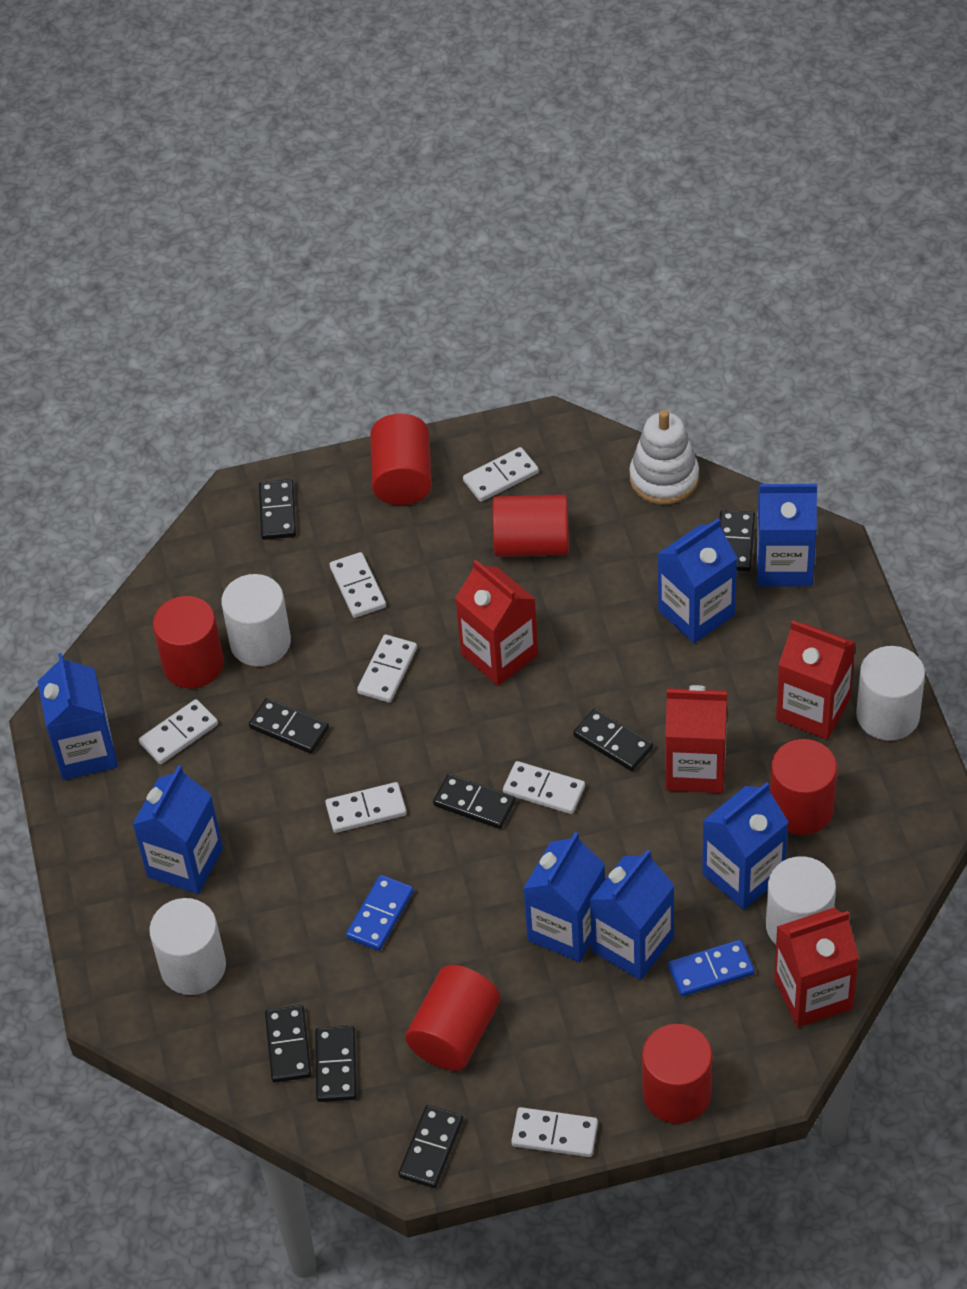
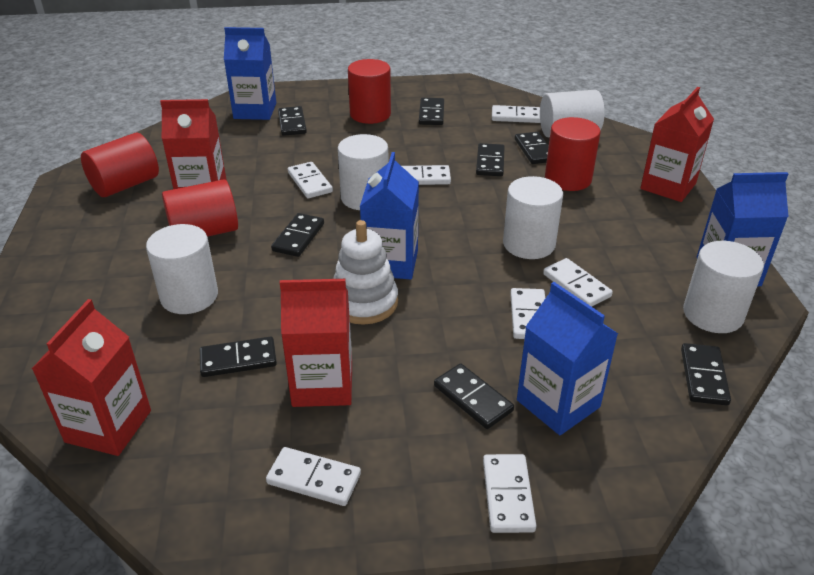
blue carton: [38,653,118,780] [132,765,223,894] [523,832,605,962] [589,849,675,980] [657,518,737,643] [702,782,789,910] [756,484,817,587] = 7 -> [224,27,276,120] [360,152,419,280] [517,282,618,435] [697,172,789,286] = 4
blue domino: [346,875,414,951] [668,940,755,997] = 2 -> none = 0
red cylinder: [153,596,224,688] [370,414,432,505] [405,965,500,1071] [492,494,569,557] [642,1024,712,1123] [770,739,837,835] = 6 -> [81,133,159,197] [162,179,238,237] [348,59,391,124] [545,117,601,191] = 4
white cylinder: [149,898,226,995] [221,574,291,666] [766,856,836,944] [856,646,925,741] = 4 -> [146,224,218,314] [338,134,389,210] [503,176,563,259] [540,90,604,138] [683,241,764,333] = 5

